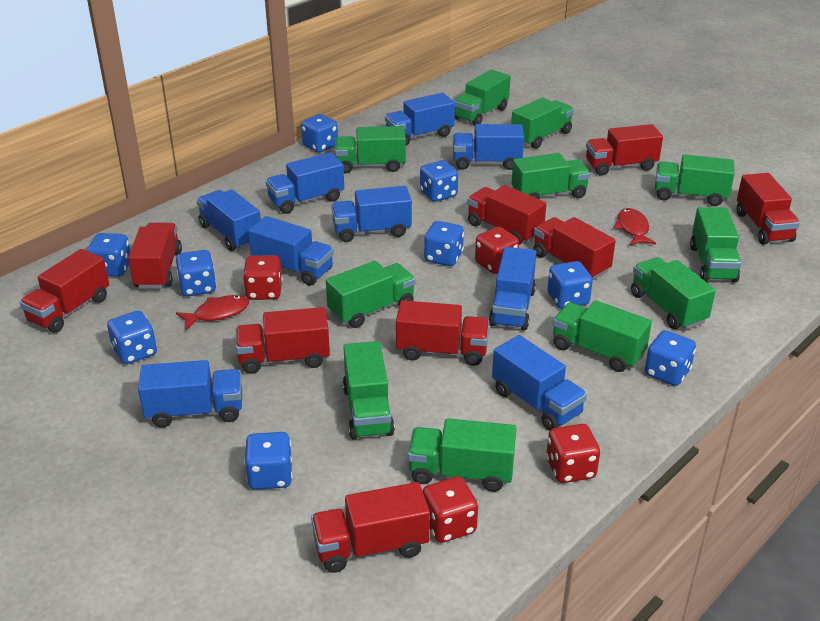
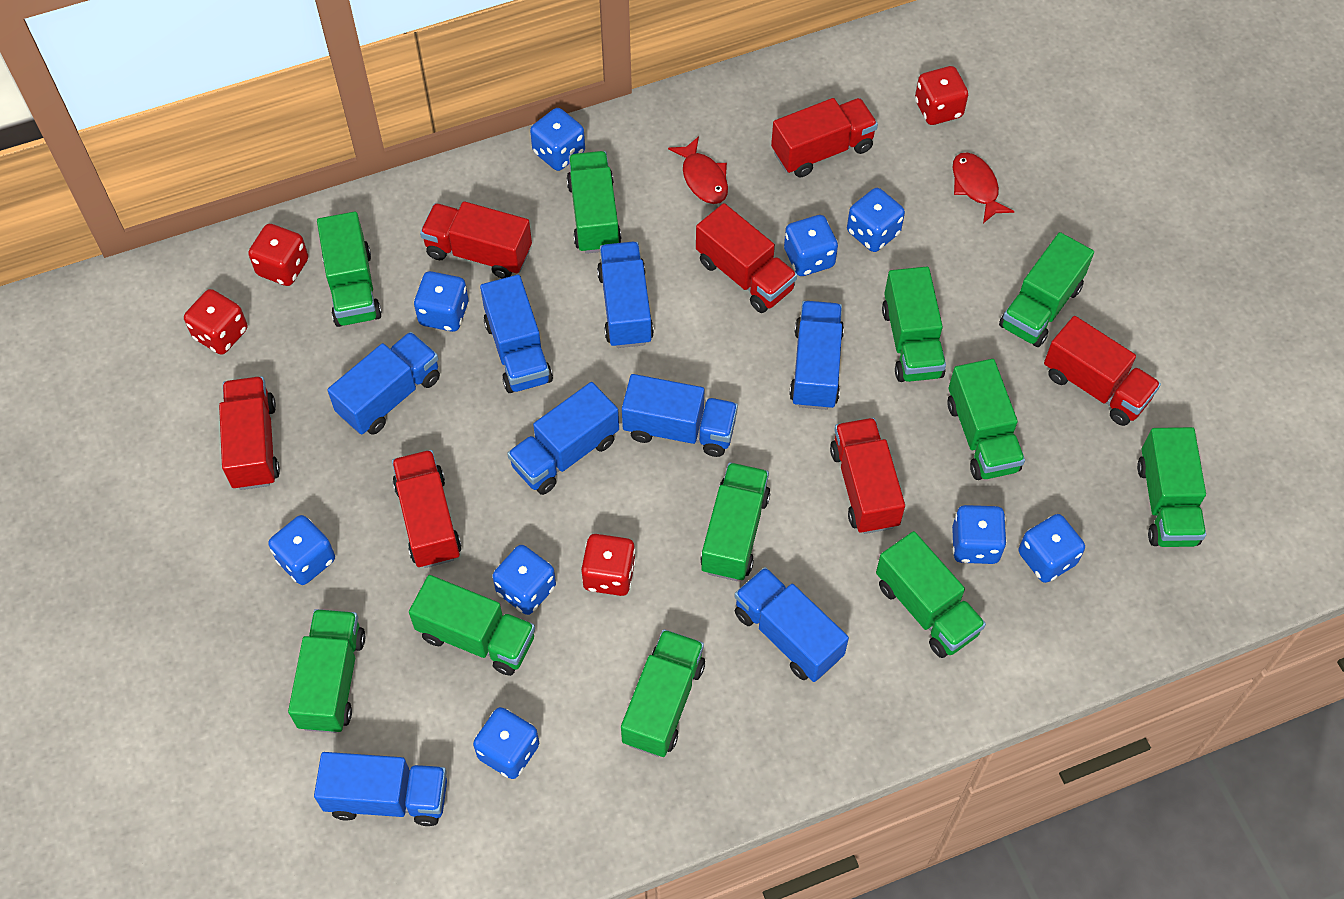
blue truck: [138,360,242,428] [197,189,261,251] [248,216,334,286] [266,152,344,214] [331,186,412,242] [385,93,455,146] [453,124,524,170] [489,247,537,330] [492,335,587,431] = 9 -> [314,752,447,826] [327,332,440,435] [480,275,553,393] [507,382,619,495] [597,242,654,348] [622,374,738,457] [734,567,849,682] [789,301,844,410] = 8
red truck: [19,249,109,333] [128,223,182,289] [236,307,330,374] [311,482,430,573] [396,300,490,366] [467,185,546,245] [534,217,616,280] [586,124,663,176] [736,173,800,244] = 9 -> [219,376,280,490] [392,450,462,568] [420,201,532,279] [696,203,797,313] [771,98,878,177] [830,418,905,534] [1044,316,1161,426] = 7

